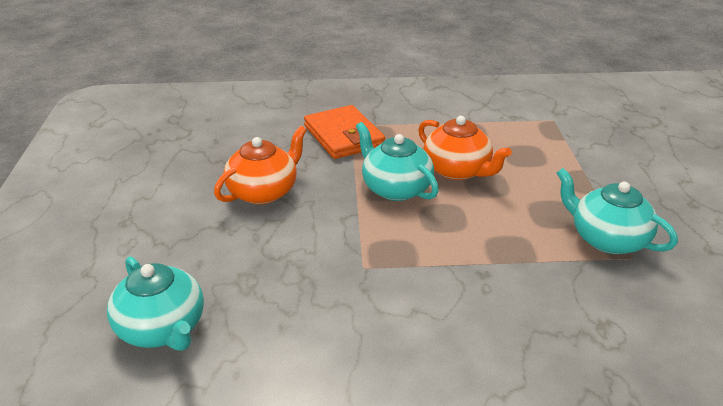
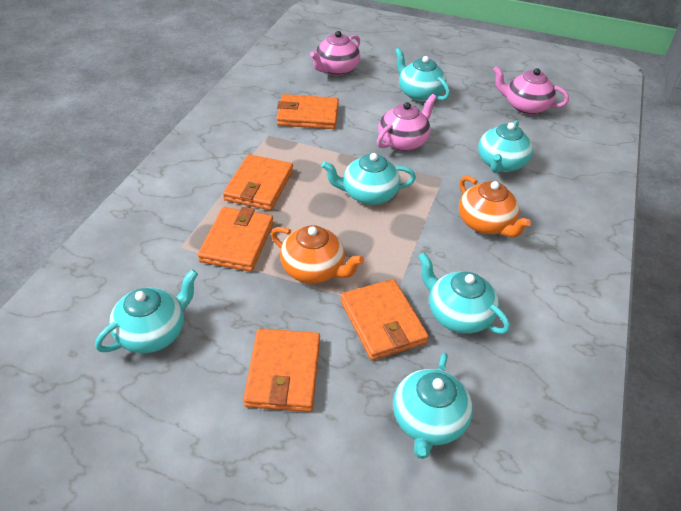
orange wallet: [304,105,385,159] = 1 -> [198,207,273,272] [223,154,293,210] [243,328,320,412] [277,94,339,129] [340,279,429,360] = 5
pink teapot: none = 0 -> [310,31,360,75] [377,94,437,151] [493,66,569,115] = 3
turquoise teapot: [107,256,204,351] [356,122,439,201] [557,168,678,254] = 3 -> [95,270,198,353] [322,153,416,205] [393,353,473,459] [395,48,450,102] [418,253,510,334] [478,120,533,173] = 6

